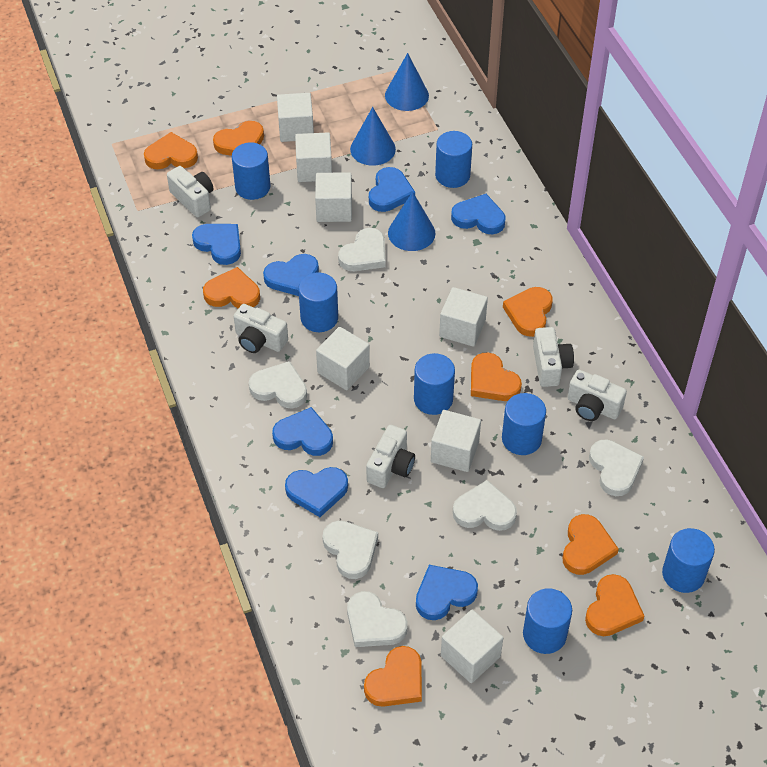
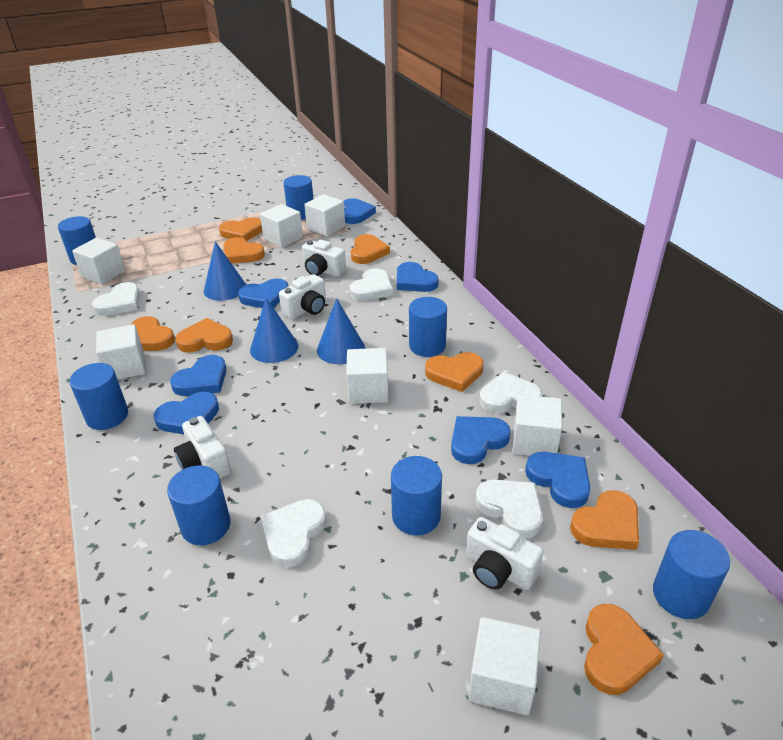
white camera: [167,166,213,217] [234,304,288,353] [366,425,415,488] [533,327,574,387] [567,370,627,421] = 5 -> [174,416,231,478] [279,274,326,319] [302,240,346,277] [466,517,544,590] = 4
white heart: [249,361,307,408] [322,521,378,579] [338,228,386,271] [347,591,408,647] [453,480,517,531] [589,440,644,496] = 6 -> [92,282,140,316] [260,499,327,567] [350,268,393,301] [475,480,543,539] [479,372,542,413] = 5

